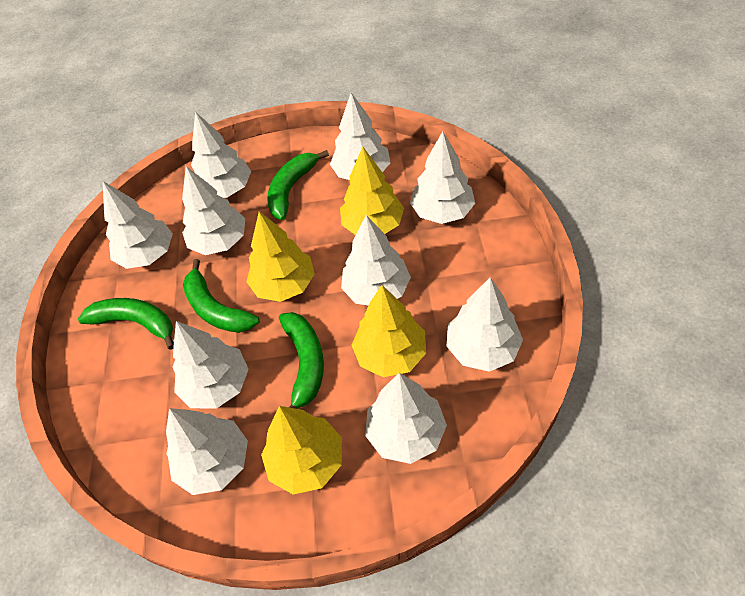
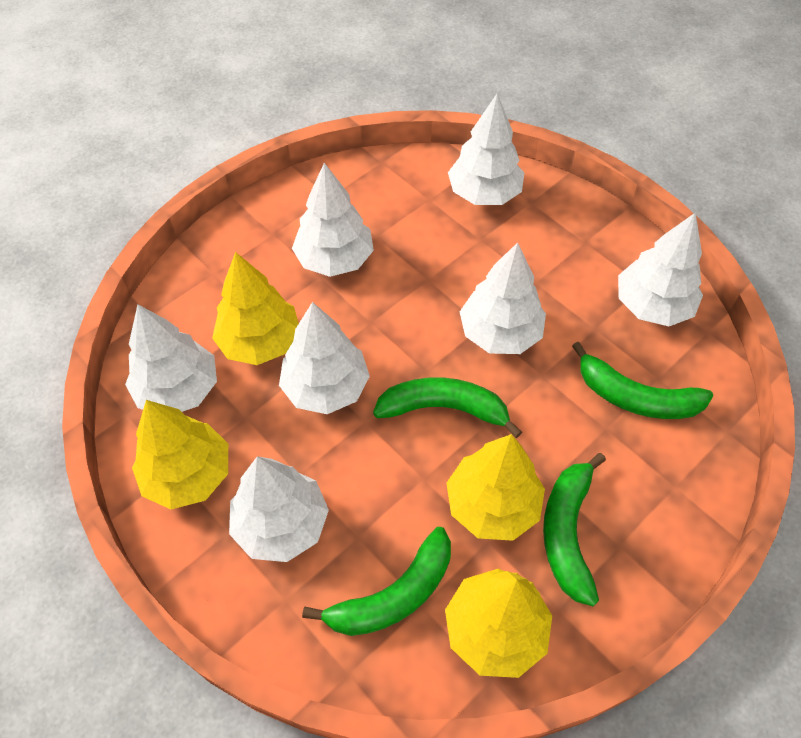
white tree: [103,181,173,269] [166,408,248,495] [172,321,249,408] [182,166,246,255] [191,112,251,198] [330,93,390,180] [341,215,411,305] [365,373,447,464] [410,132,475,224] [446,277,523,372] = 10 -> [125,305,217,412] [229,456,329,562] [279,302,370,414] [292,163,374,277] [448,93,524,205] [460,242,546,354] [618,212,703,326] = 7

